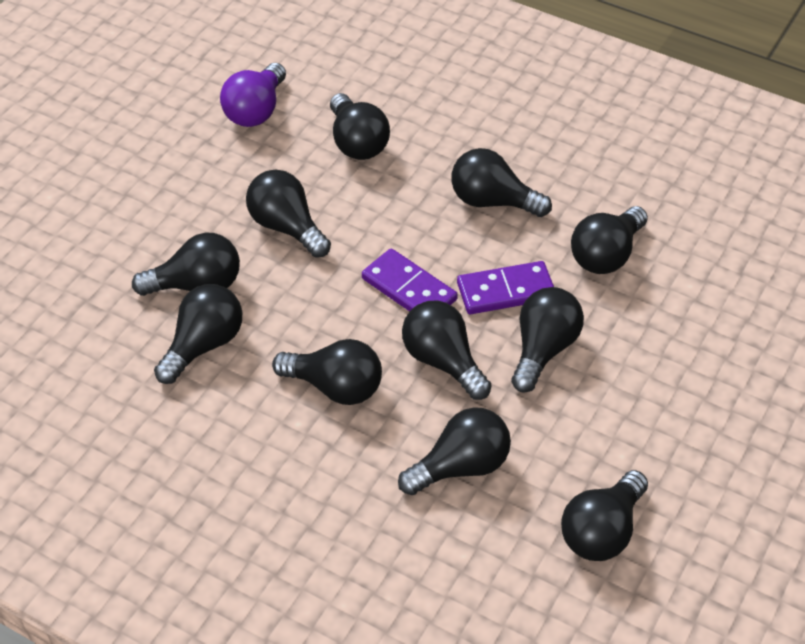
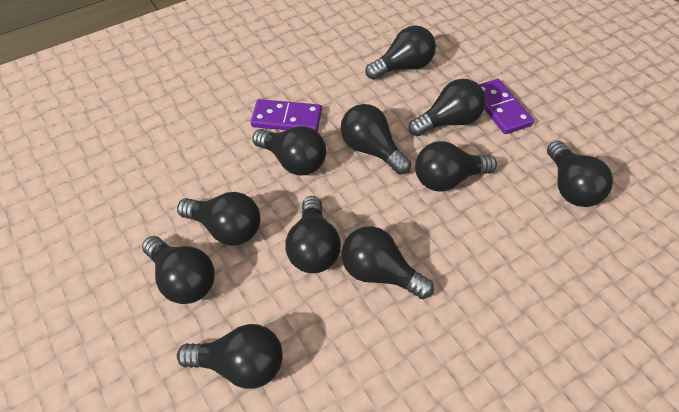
purple light bulb: [220,63,286,127] = 1 -> none = 0

